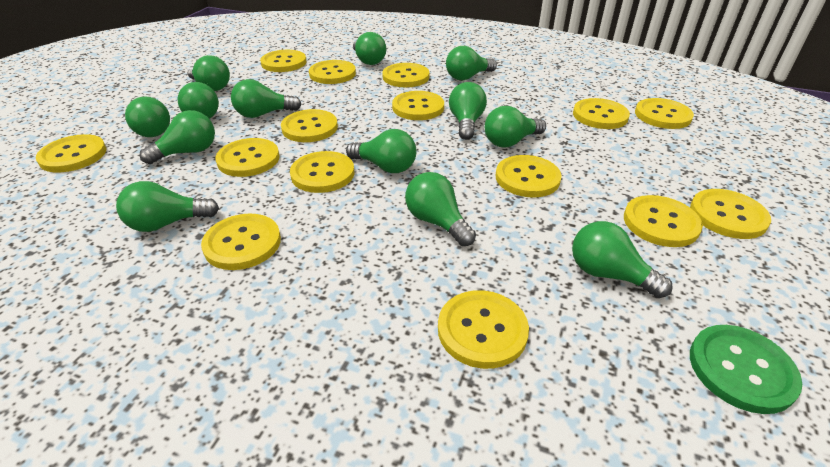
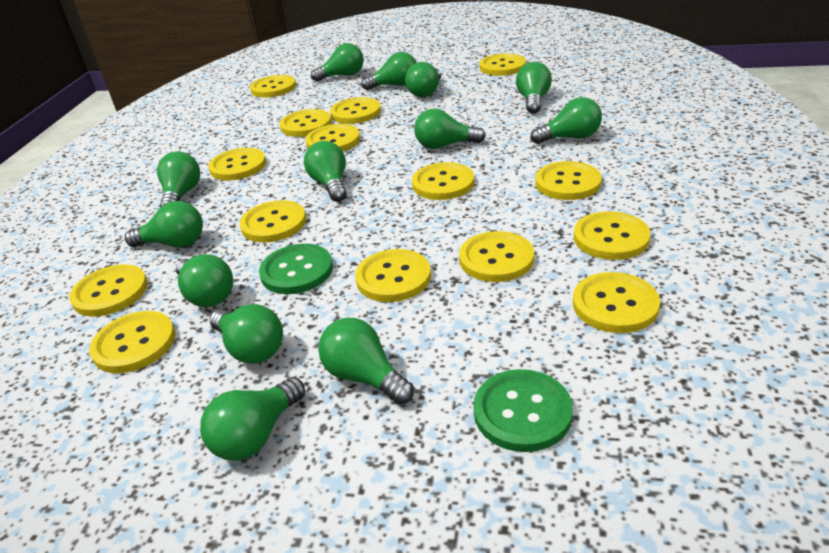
green button: [690,325,802,414] = 1 -> [259,244,333,294] [473,369,573,452] = 2

